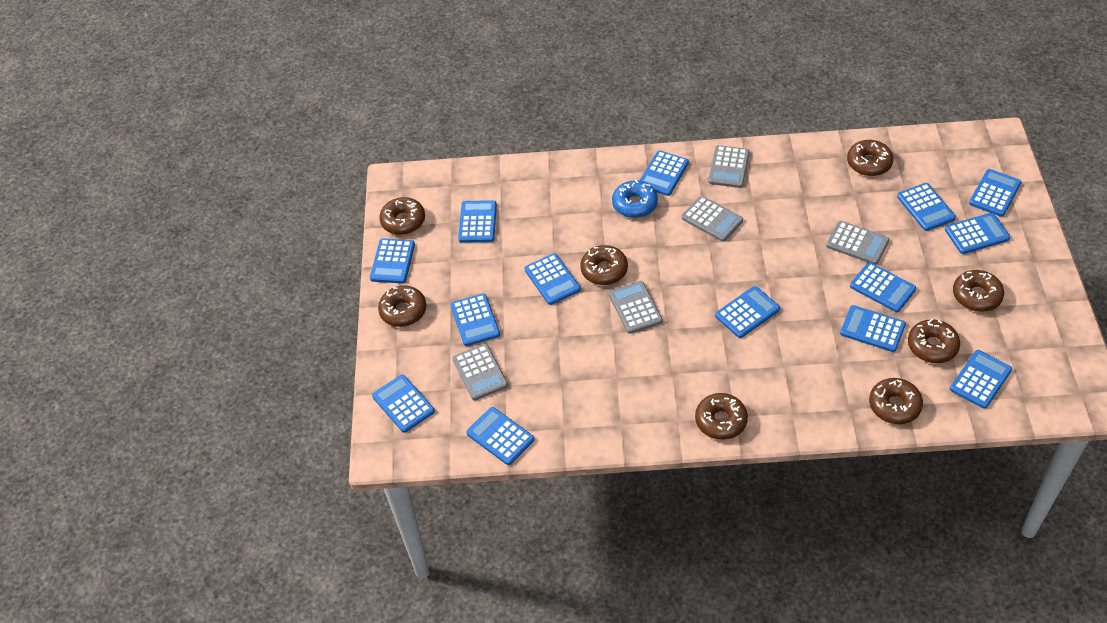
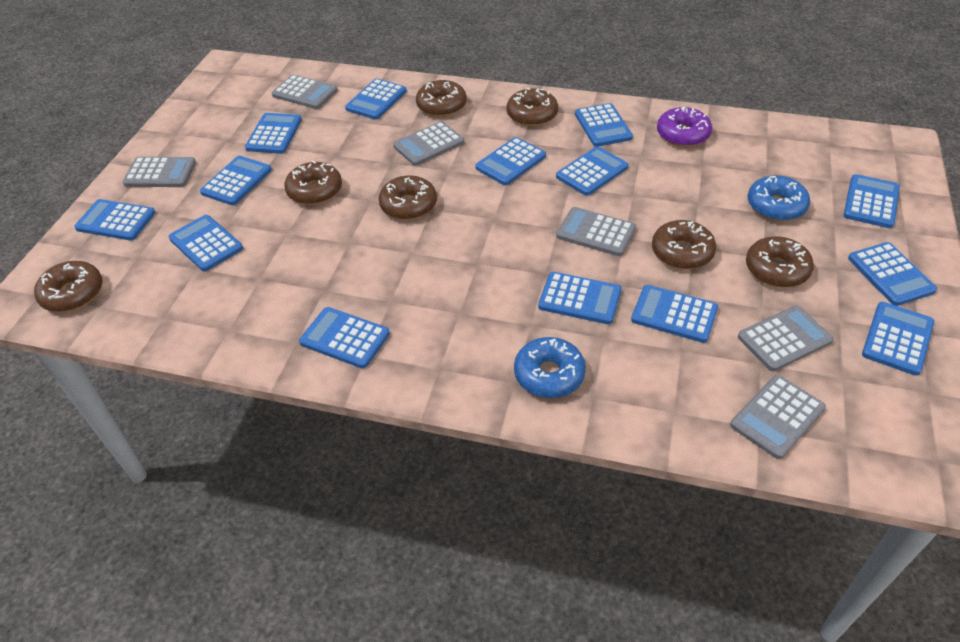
blue donut: [612,180,658,218] = 1 -> [514,337,586,398] [748,175,810,221] = 2
brown donut: [378,286,426,327] [379,197,425,235] [580,245,628,285] [695,393,748,440] [847,140,893,176] [869,378,923,424] [908,319,960,363] [953,270,1004,312] = 8 -> [34,261,102,312] [284,161,342,205] [378,175,437,220] [416,80,467,117] [506,88,558,126] [652,220,716,269] [746,236,814,287] = 7
grey calculator: [452,344,508,400] [609,281,663,334] [681,196,743,242] [708,145,750,188] [826,221,889,265] = 5 -> [122,157,196,187] [272,75,338,109] [393,121,464,166] [556,207,636,256] [730,375,826,459] [738,306,834,371] = 6
purple donut: none = 0 -> [657,107,712,147] = 1

